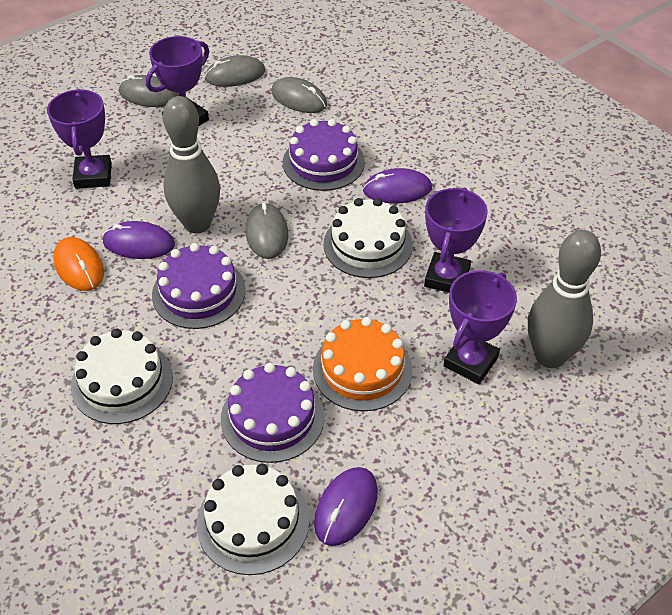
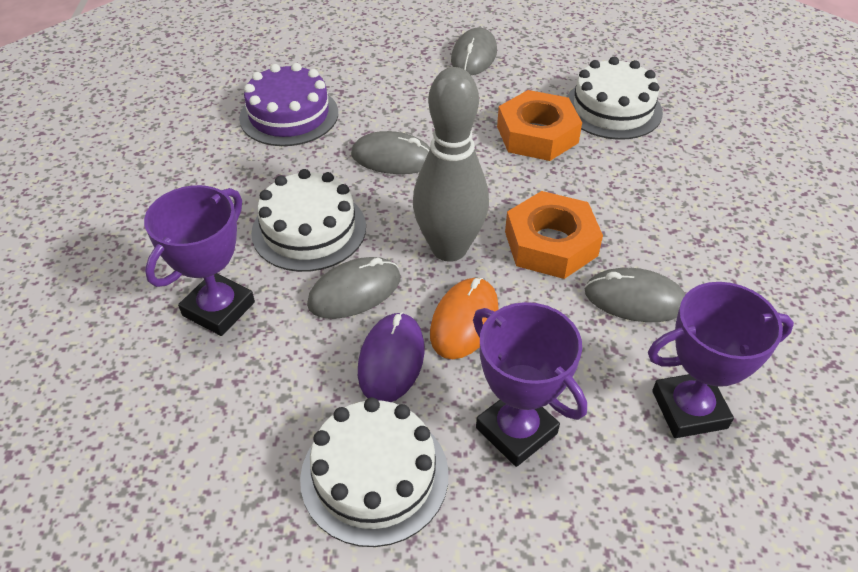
grey bowling pin: [163,96,220,233] [528,230,601,368] = 2 -> [413,67,489,262] = 1
orange cake: [313,317,413,412] = 1 -> none = 0
orange nut: none = 0 -> [497,90,582,161] [505,191,603,279] = 2
purple cake: [152,243,246,329] [221,363,325,463] [283,119,365,191] = 3 -> [239,63,338,146] = 1
purple mouse: [103,221,175,259] [314,467,378,546] [363,168,432,203] = 3 -> [358,312,425,402] = 1
purple trophy: [47,89,112,189] [146,36,209,126] [424,187,488,293] [443,270,517,384] = 4 -> [144,185,255,336] [473,302,587,467] [648,282,794,438] = 3

